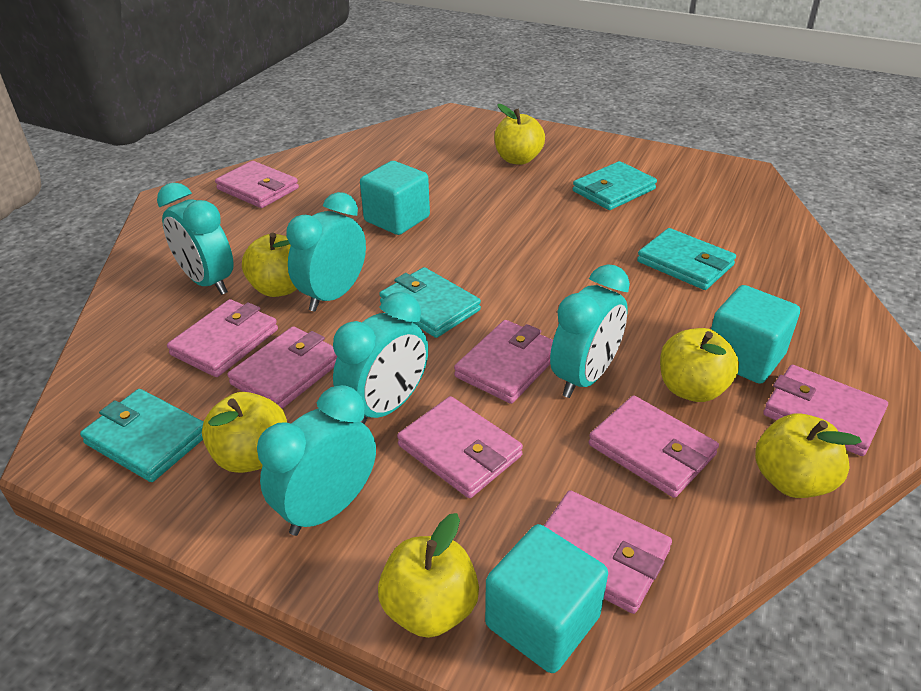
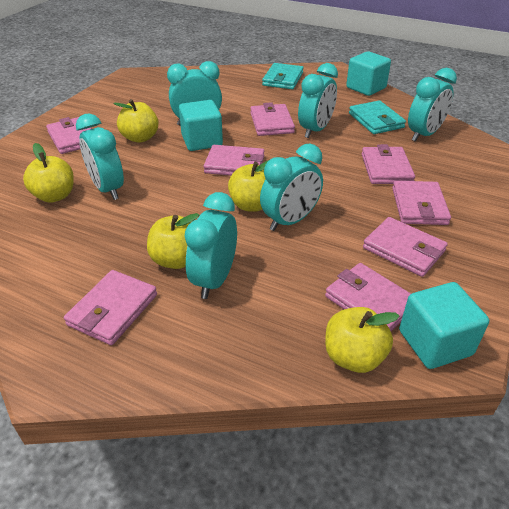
turquoise clock: [157,183,234,295] [257,385,376,536] [286,192,366,312] [333,292,428,424] [550,264,630,398] = 5 -> [76,114,124,200] [167,61,222,126] [185,192,237,299] [260,143,323,231] [298,63,338,138] [408,68,457,142] = 6
turquoise wallet: [80,389,203,482] [379,267,481,338] [573,161,657,210] [637,228,736,290] = 4 -> [262,63,304,89] [349,100,406,134] = 2
yellow apple: [202,392,287,473] [242,232,297,297] [378,513,479,638] [494,104,545,165] [660,328,739,402] [755,413,862,498] = 6 -> [23,143,74,203] [114,99,159,143] [147,213,199,269] [228,160,269,212] [325,307,399,373] = 5

